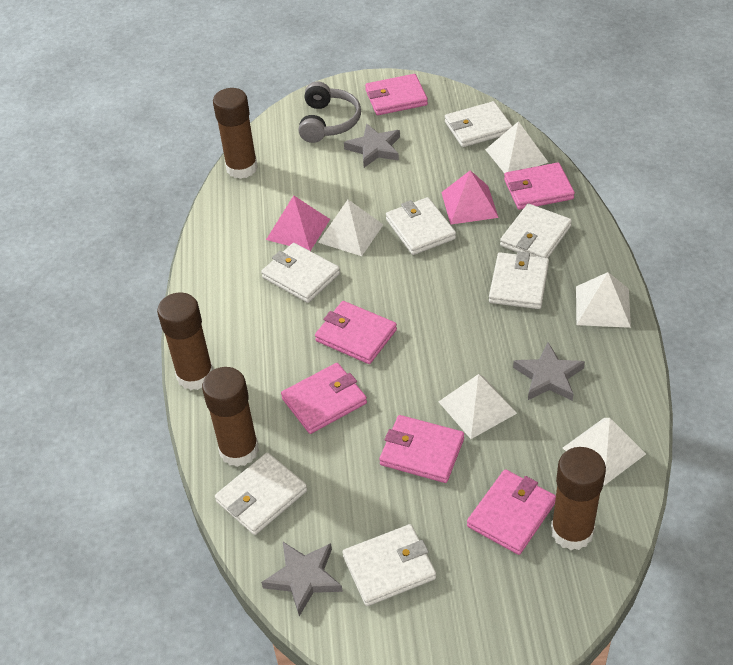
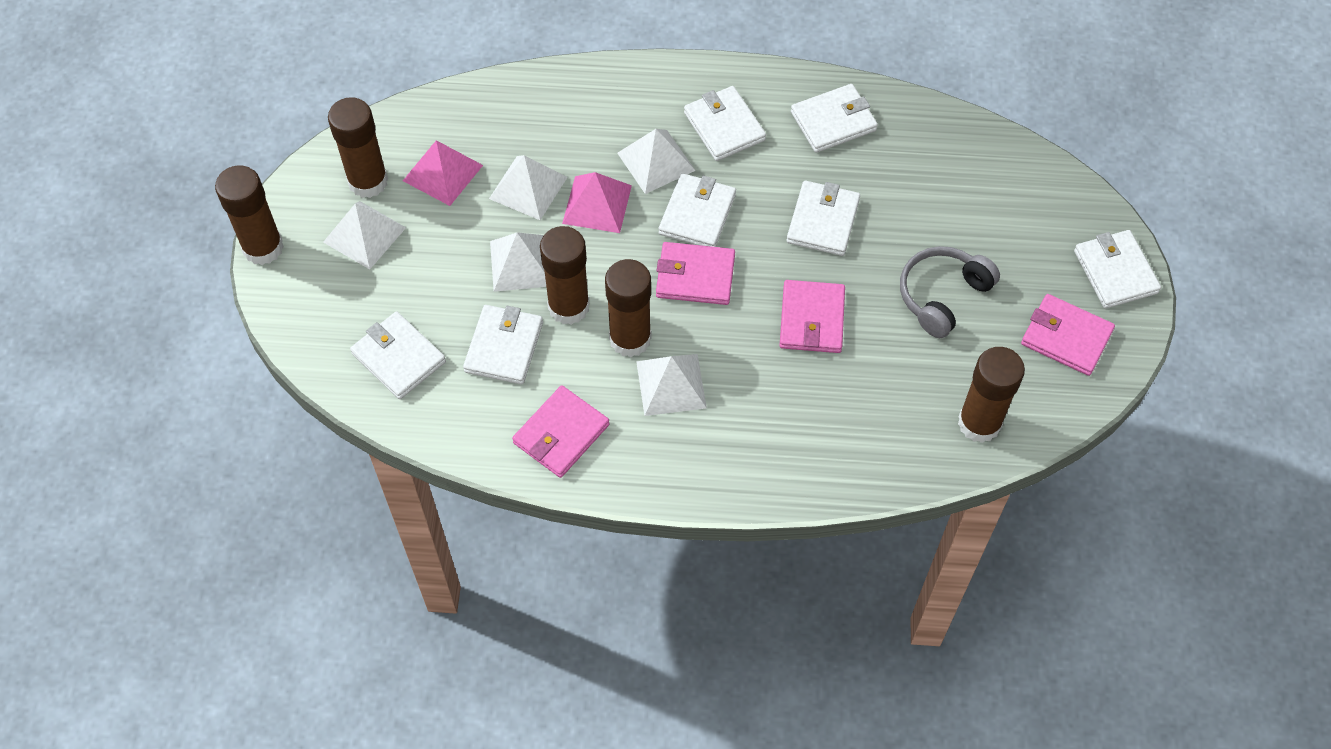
brown glue stick: [157,293,213,390] [202,367,259,467] [213,88,258,179] [551,447,606,550] = 4 -> [215,165,284,265] [328,97,388,198] [540,226,590,325] [605,259,652,357] [958,347,1025,443] = 5
grey star: [261,542,343,616] [344,124,400,168] [513,342,585,401] = 3 -> none = 0
pink wallet: [281,363,367,434] [315,301,397,364] [365,74,428,115] [379,415,464,483] [467,469,556,555] [504,162,575,210] = 6 -> [512,385,609,478] [656,242,735,305] [779,280,845,353] [1021,294,1115,376] = 4

